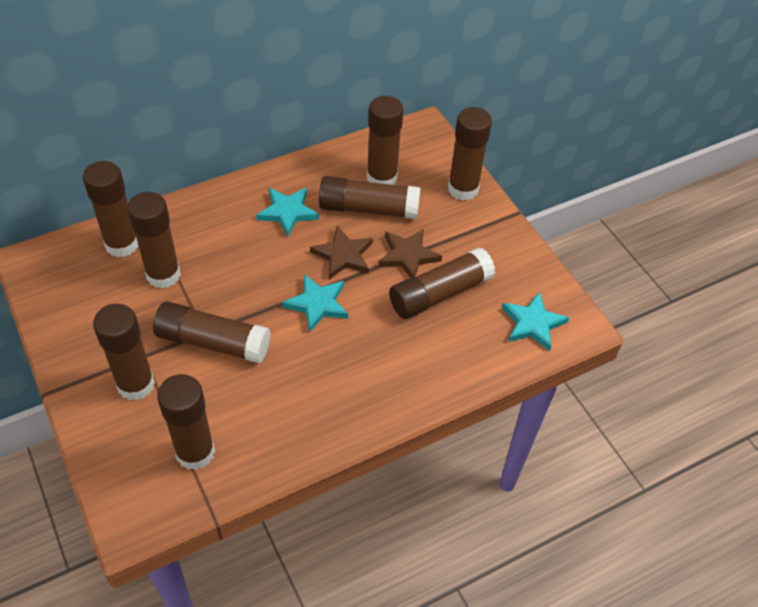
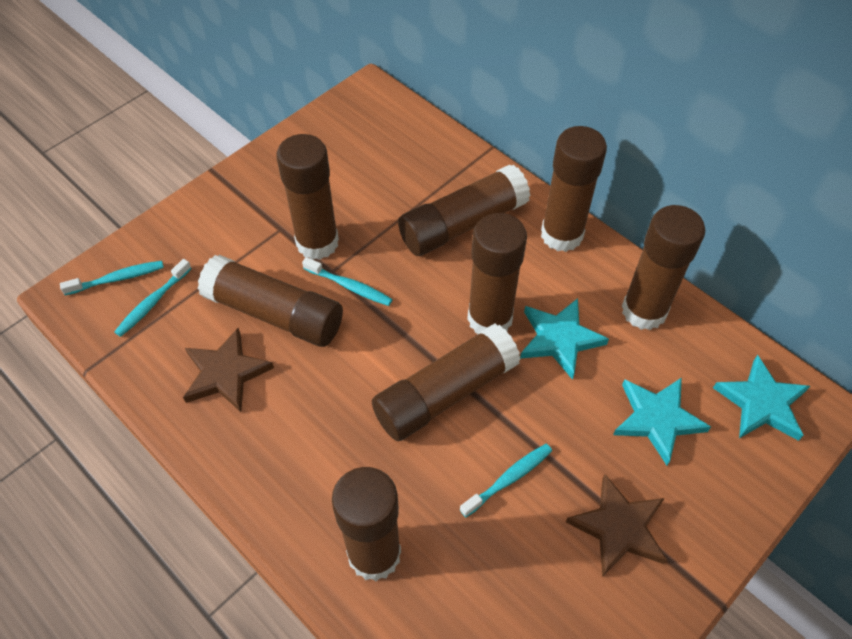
brown glue stick: [83,161,138,257] [93,304,155,401] [127,192,181,288] [153,301,271,364] [157,374,215,470] [319,176,421,219] [367,96,404,185] [389,247,495,319] [448,107,492,201] = 9 -> [198,255,343,347] [276,134,339,260] [332,467,401,581] [372,323,520,441] [398,165,531,256] [467,213,527,333] [541,126,607,252] [622,205,705,330] = 8
turquoise toothbrush: none = 0 -> [60,261,164,295] [114,259,192,337] [302,257,393,306] [460,444,552,517] = 4

